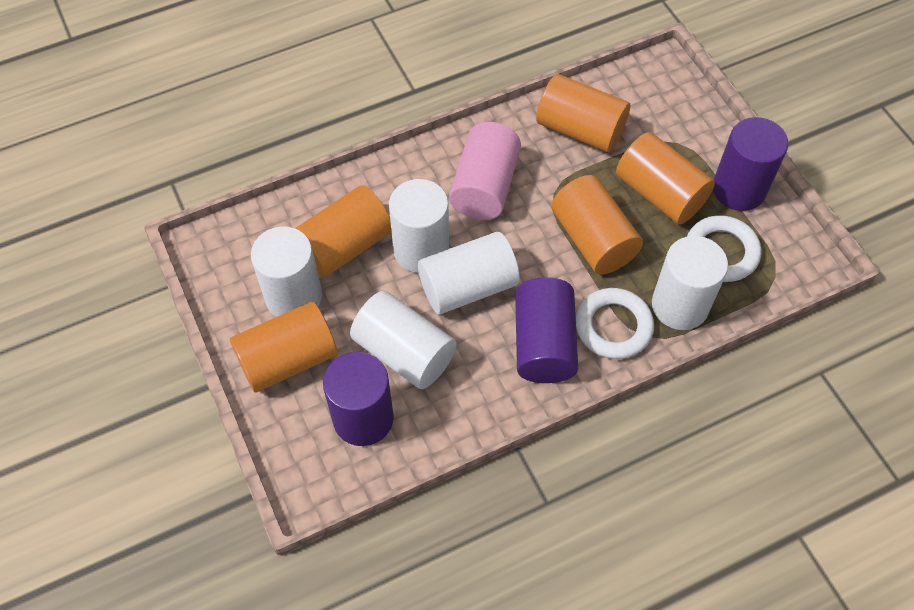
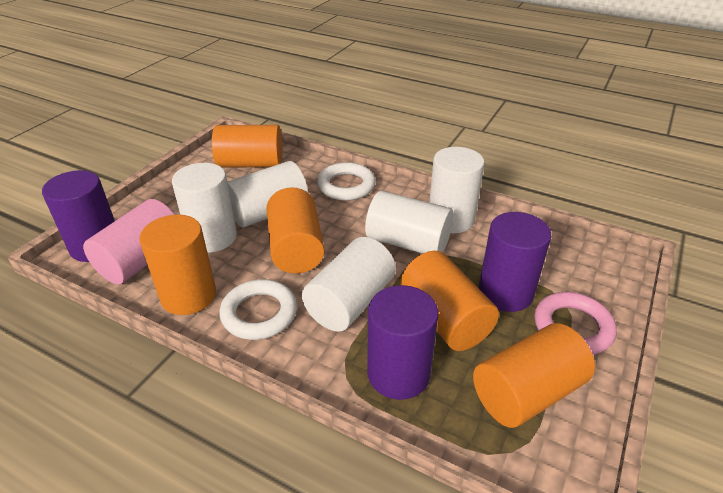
pink ring: none = 0 -> [535,292,617,355] = 1

